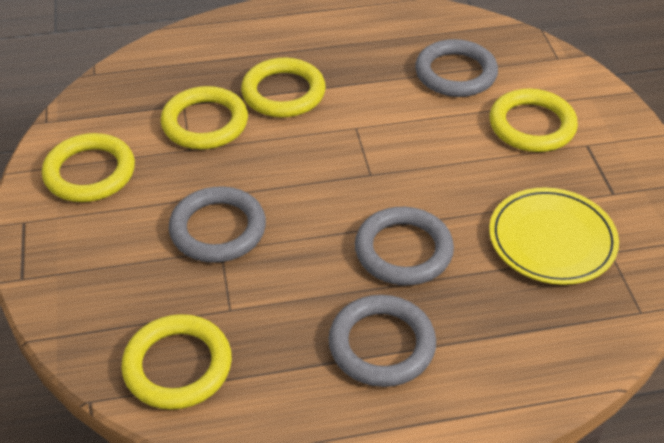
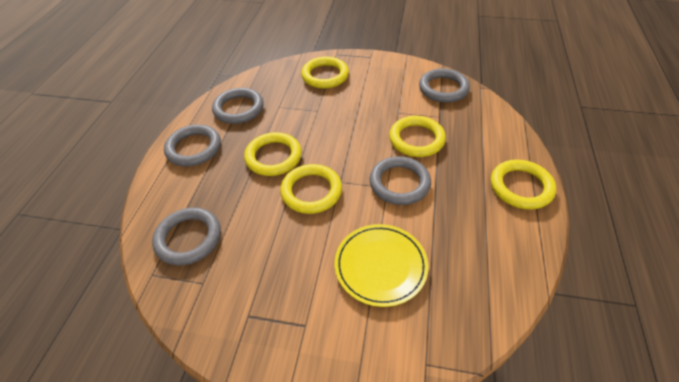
grey ring: [169,186,266,263] [328,295,436,387] [355,207,454,285] [415,39,498,97] = 4 -> [152,207,221,266] [164,124,221,166] [212,88,264,124] [369,156,431,205] [419,68,470,103] = 5

